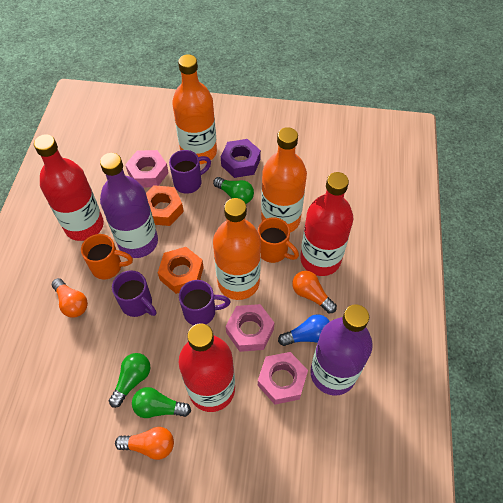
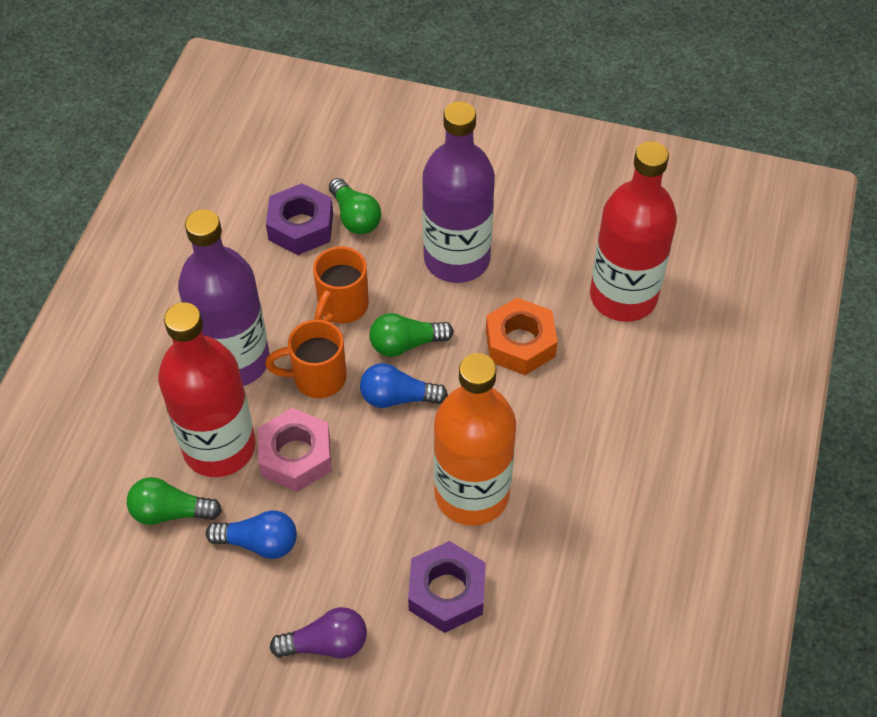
blue light bulb: [278,314,330,346] = 1 -> [206,510,297,559] [360,363,448,408] = 2
orange bottle: [172,54,217,164] [213,198,261,300] [261,127,307,233] = 3 -> [434,353,516,526] = 1
orange light bulb: [52,278,88,318] [115,427,174,460] [292,271,337,314] = 3 -> none = 0
orange nut: [146,185,184,226] [158,247,204,294] = 2 -> [486,298,557,375] = 1
pink nut: [125,150,169,188] [226,304,274,352] [258,352,308,405] = 3 -> [258,408,332,492] = 1
purple light bulb: none = 0 -> [270,607,367,658] = 1
purple mug: [112,270,157,317] [169,150,211,194] [179,280,230,325] = 3 -> none = 0
purple nut: [221,139,261,178] = 1 -> [266,183,333,255] [408,541,486,633] = 2
red bottle: [34,134,104,241] [179,323,235,412] [300,172,353,276] = 3 -> [158,302,256,477] [590,141,677,322] = 2

